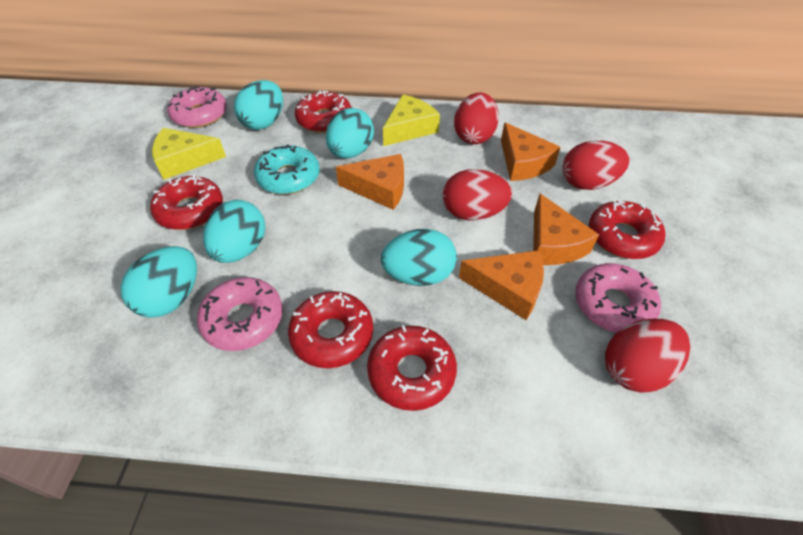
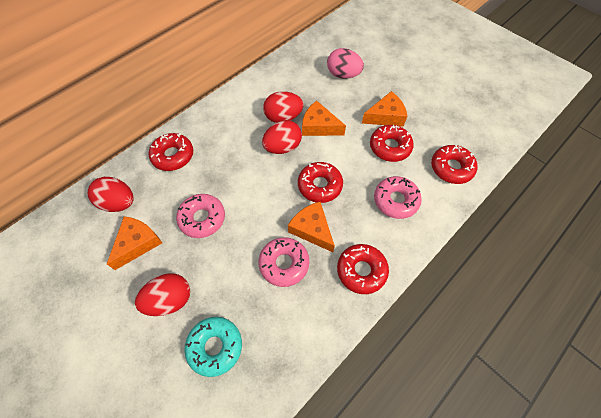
pink egg: none = 0 -> [327,48,364,79] = 1
turquoise egg: [121,246,197,318] [203,200,265,263] [234,80,283,130] [326,108,374,158] [381,229,457,286] = 5 -> none = 0
yellow cheese: [152,128,226,180] [383,95,440,146] = 2 -> none = 0

